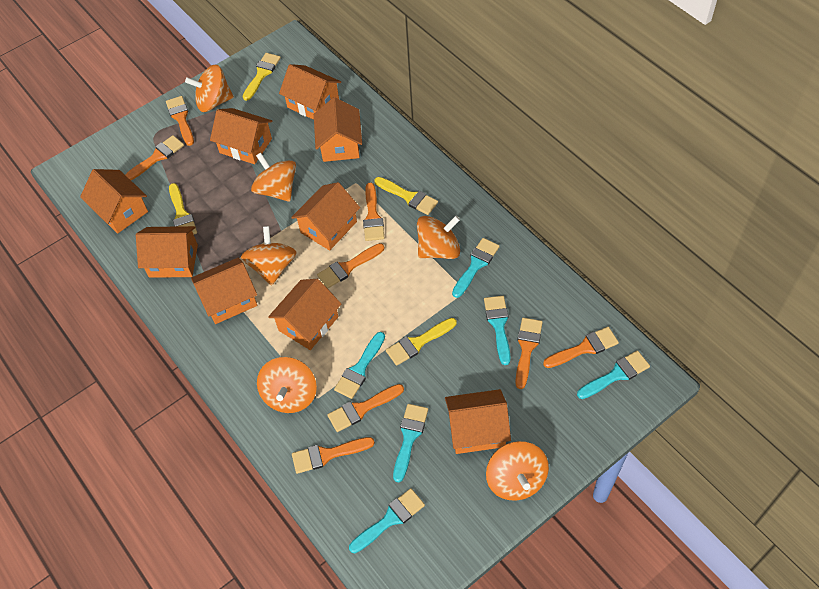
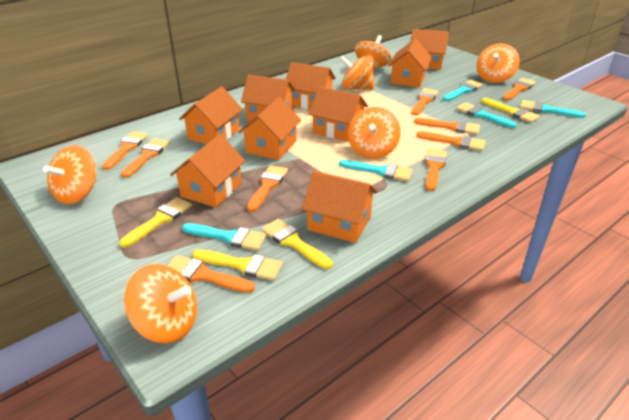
orange brush: [125,135,184,180] [166,96,194,146] [292,437,375,474] [317,243,384,289] [327,384,404,432] [363,183,384,241] [515,318,543,389] [543,327,619,368] = 8 -> [102,132,148,170] [121,138,170,178] [167,255,255,293] [247,165,288,212] [412,88,438,115] [414,118,480,135] [416,131,485,151] [425,149,447,191] [503,78,536,100] = 9
turquoise brush: [334,332,385,399] [349,488,425,553] [393,404,428,482] [452,238,500,298] [484,296,510,365] [577,350,650,399] = 6 -> [182,223,266,250] [339,160,413,181] [443,80,483,101] [457,102,517,128] [520,100,586,118] = 5

